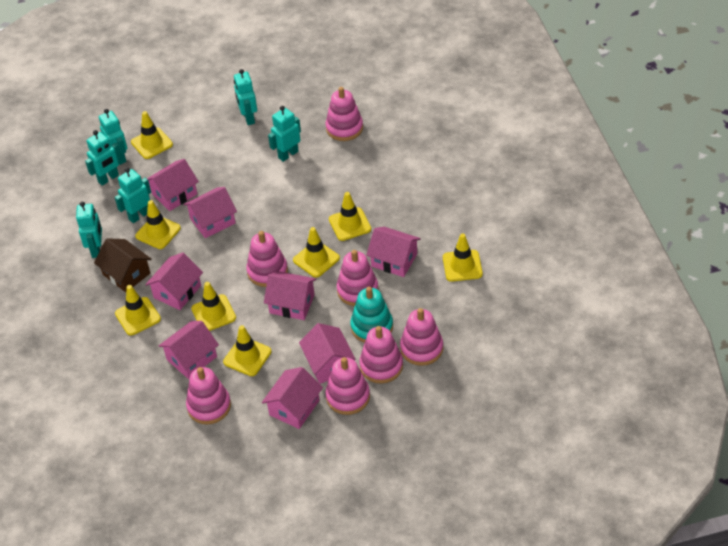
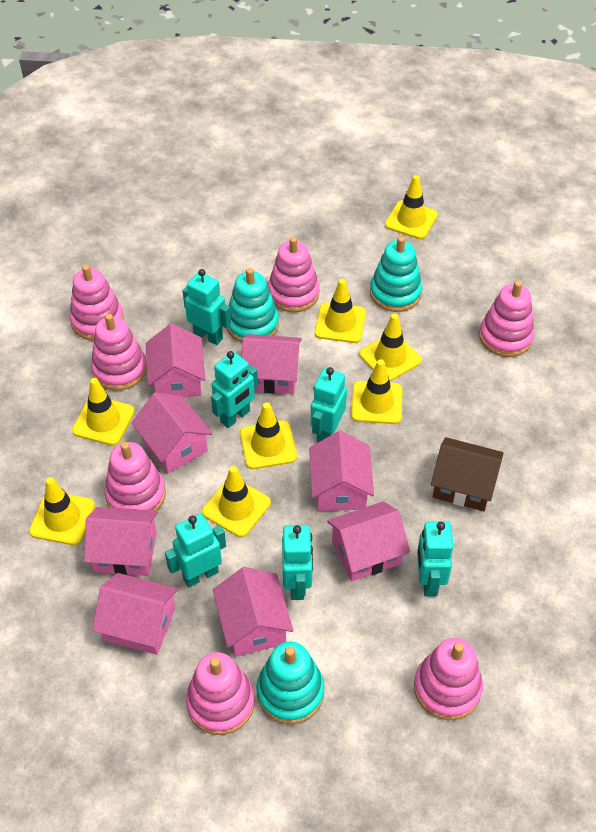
turquoise stacking toy: [350,287,393,343] = 1 -> [227,268,279,342] [256,641,325,724] [370,236,422,312] = 3

